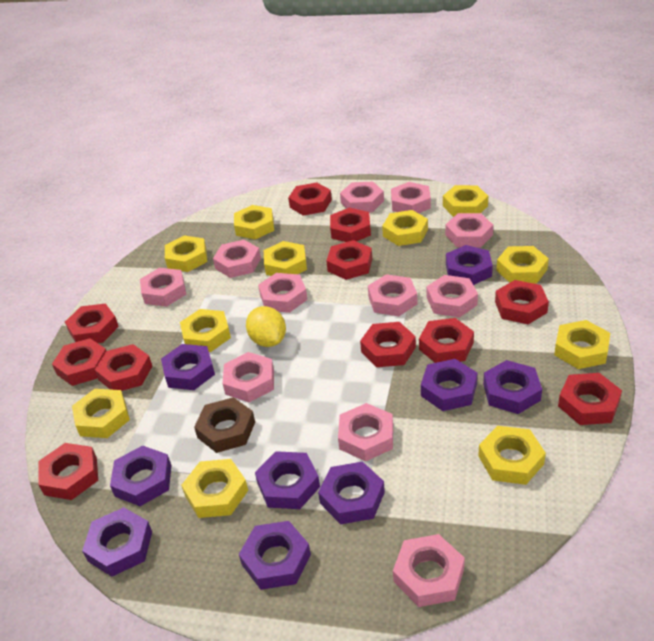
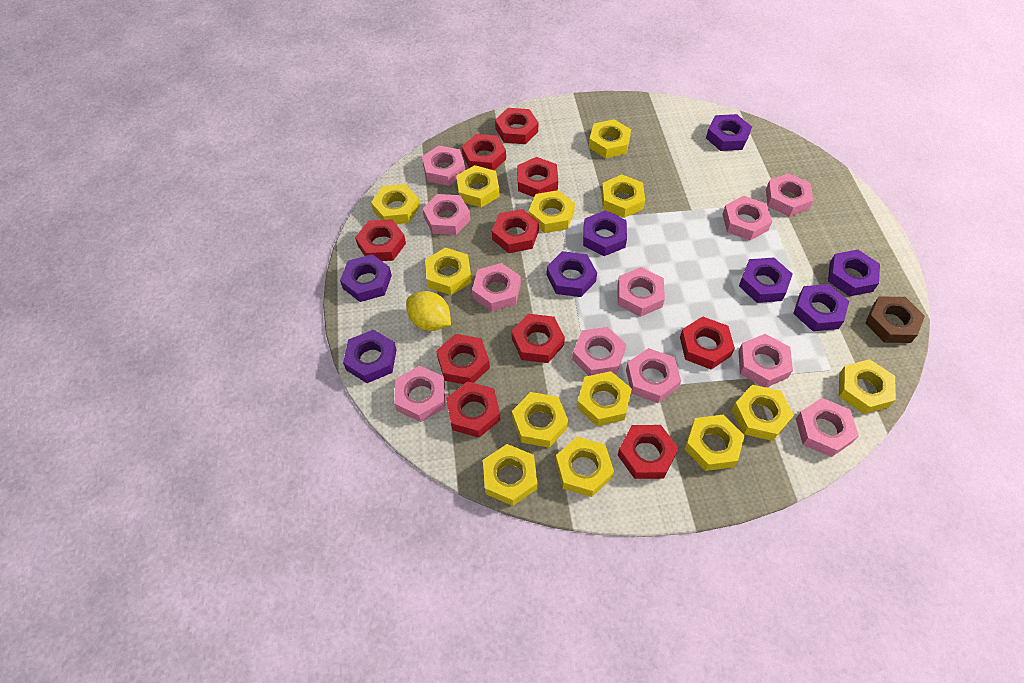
purple nut: [82,507,152,577] [110,445,171,506] [161,344,215,390] [239,521,311,590] [255,451,320,509] [318,462,385,524] [421,359,477,411] [446,245,493,285] [483,360,542,414] = 9 -> [340,254,392,302] [343,330,396,383] [546,251,597,297] [583,210,627,256] [706,114,752,151] [739,258,793,303] [793,284,849,331] [828,250,880,296] = 8
red nut: [38,443,98,500] [52,338,106,386] [65,304,119,343] [95,344,152,391] [288,183,332,216] [326,240,372,280] [330,207,371,242] [360,322,416,367] [419,318,474,363] [495,280,549,324] [558,373,622,425] = 11 -> [355,219,406,261] [436,334,490,384] [446,381,500,438] [462,134,506,170] [492,209,539,253] [495,108,538,144] [512,314,565,363] [517,157,558,197] [618,425,678,479] [680,316,735,369] = 10
yellow nut: [72,389,130,438] [165,235,207,272] [180,309,231,352] [181,459,248,518] [234,205,274,240] [264,241,307,276] [382,210,428,246] [443,185,488,217] [478,426,546,485] [496,246,549,283] [554,320,610,369] = 11 -> [371,184,420,224] [425,247,472,295] [456,165,500,207] [483,444,537,506] [512,392,569,448] [528,190,575,233] [555,437,614,497] [577,371,632,426] [589,119,631,158] [601,174,645,218] [684,415,745,471] [732,385,794,441] [839,359,896,414] = 13

